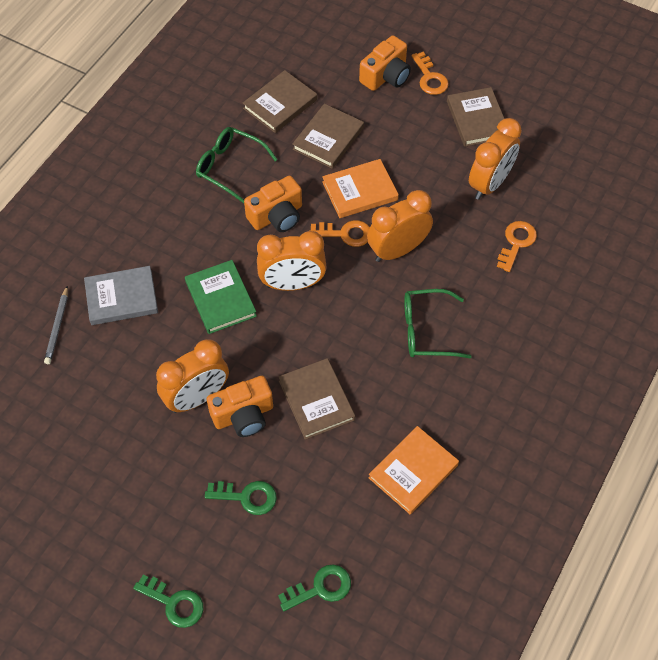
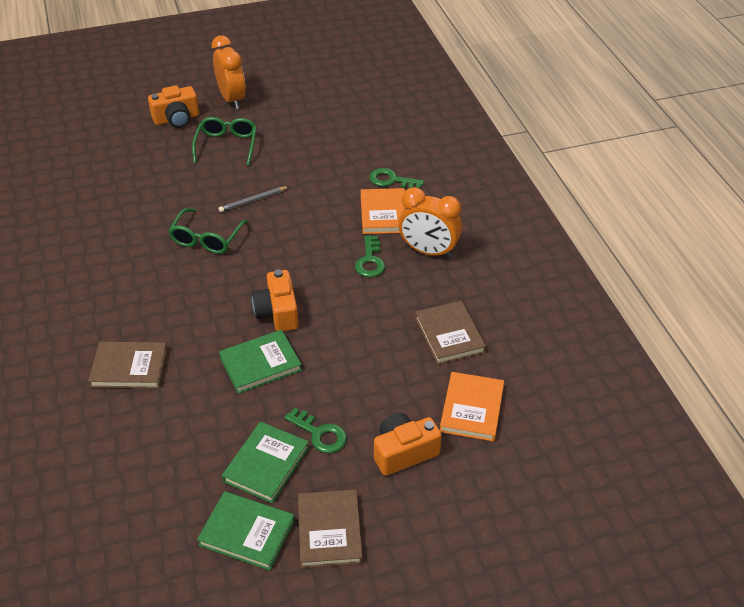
brown book: [243,70,317,133] [278,358,355,440] [292,104,364,169] [447,87,504,147] = 4 -> [88,342,167,389] [298,490,363,568] [415,301,486,365] = 3
green book: [185,260,257,334] = 1 -> [197,491,295,571] [219,330,302,394] [222,422,309,503] = 3
grey book: [84,266,158,325] = 1 -> none = 0
orange clock: [156,339,229,413] [257,231,327,291] [367,190,433,262] [469,118,522,200] = 4 -> [212,35,246,109] [398,187,462,258] = 2
orange key: [309,220,370,247] [412,52,449,95] [497,221,537,272] = 3 -> none = 0

